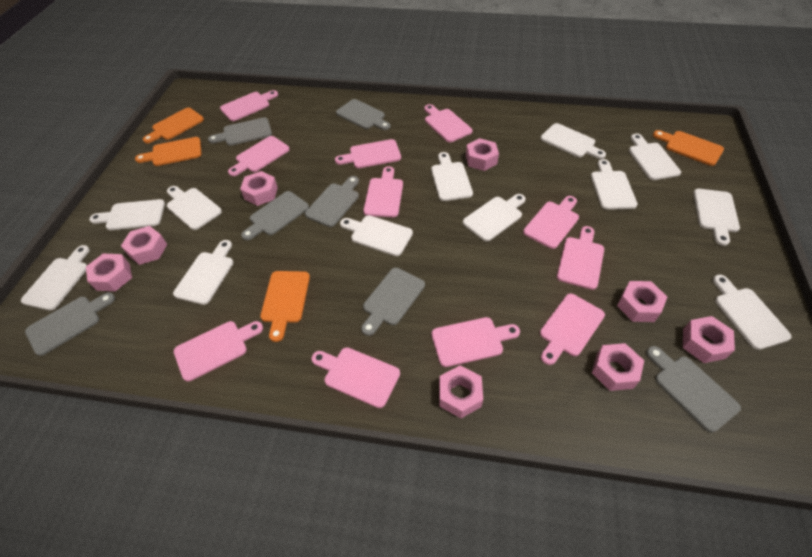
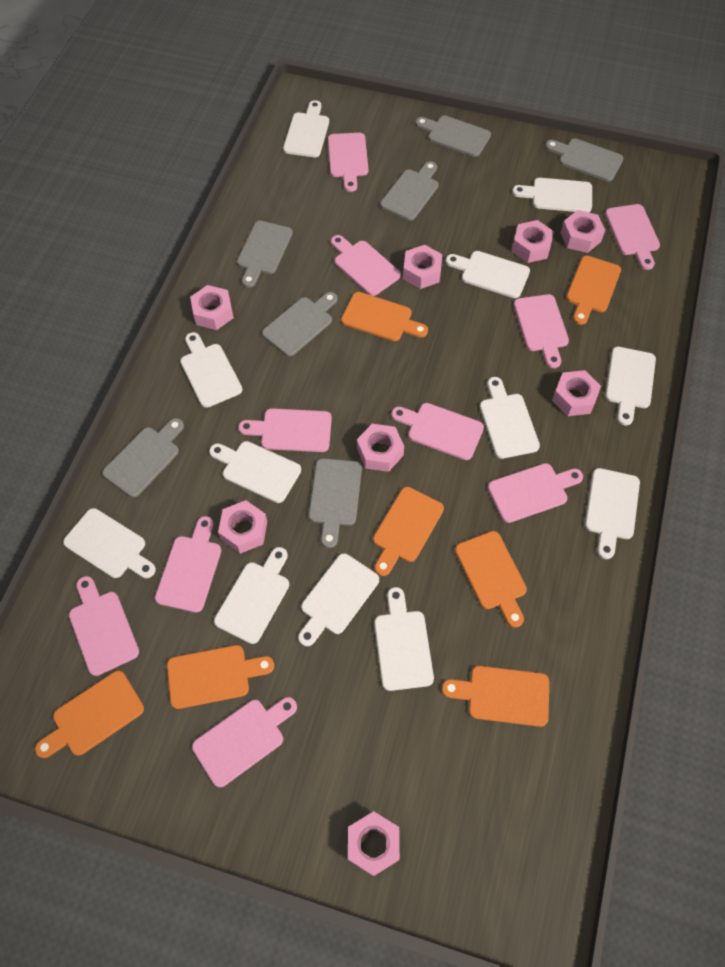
orange cutting board: [135,137,202,166] [143,108,204,143] [260,271,310,342] [653,130,724,166] = 4 -> [35,670,144,758] [167,645,274,709] [341,292,428,341] [373,487,444,576] [442,666,549,727] [455,531,527,628] [566,255,621,325] = 7
pink cutting board: [174,321,263,381] [220,90,278,121] [228,136,290,176] [311,347,400,408] [335,139,401,168] [363,166,403,217] [424,104,473,142] [431,317,520,367] [523,196,579,249] [540,294,605,365] [557,226,604,290] = 11 -> [69,576,139,676] [155,516,221,612] [192,697,297,787] [238,408,332,452] [328,133,369,192] [331,235,401,296] [391,403,484,460] [488,463,583,523] [514,294,569,368] [605,204,660,270] = 10

